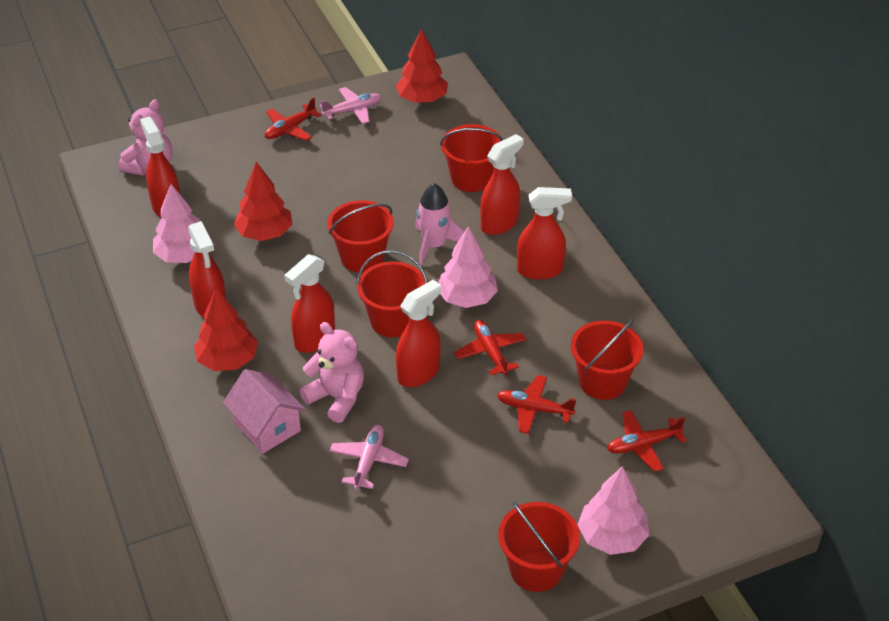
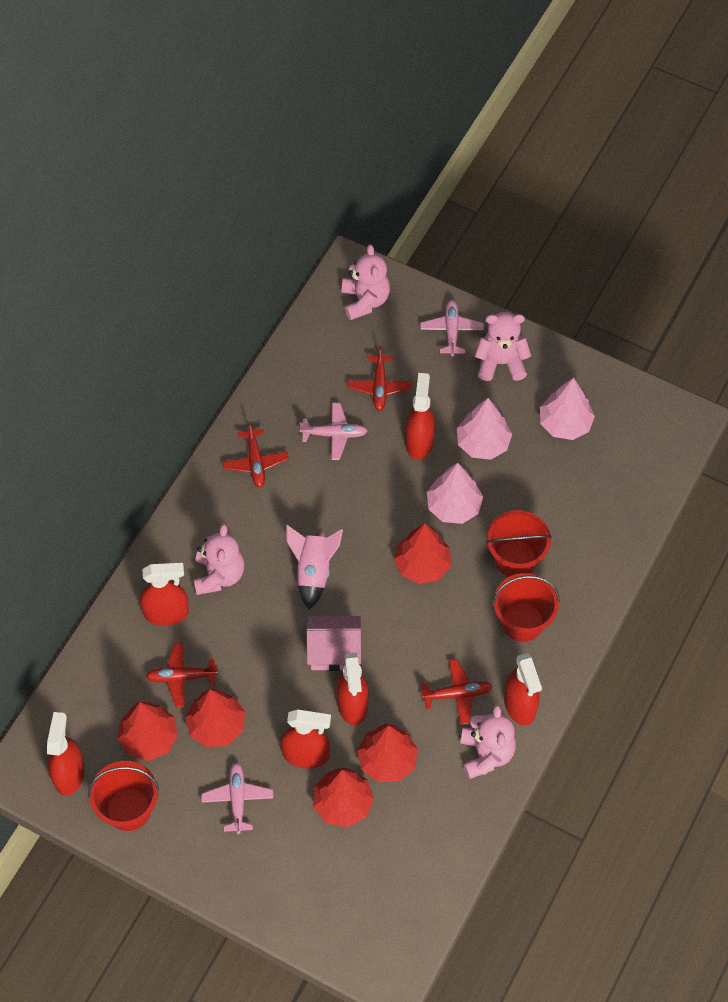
pink plane: [320,87,382,124] [329,425,409,490] = 2 -> [201,763,273,834] [299,403,367,460] [420,300,484,356] = 3
pink teddy bear: [119,99,172,175] [300,322,364,423] = 2 -> [194,524,244,595] [342,244,390,320] [460,705,516,779] [475,312,531,381] = 4
red bucket: [327,200,394,273] [356,250,427,337] [440,124,503,192] [498,501,580,592] [571,320,643,400] = 5 -> [88,761,159,831] [486,510,552,577] [492,573,560,642] = 3
red tree: [194,288,258,371] [234,162,292,241] [396,29,448,103] = 3 -> [118,702,178,761] [185,689,245,747] [313,768,374,827] [357,724,418,782] [394,523,451,584] = 5

